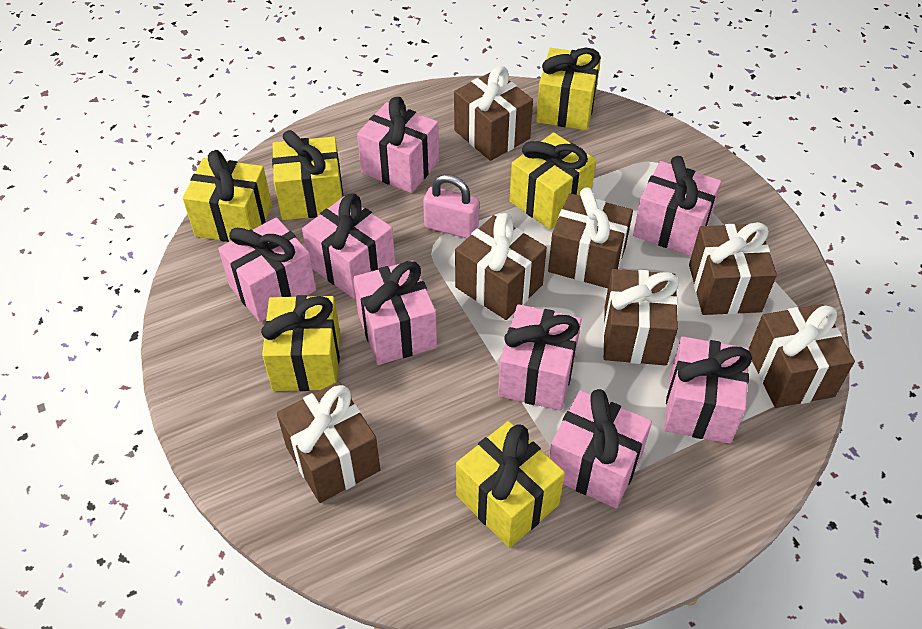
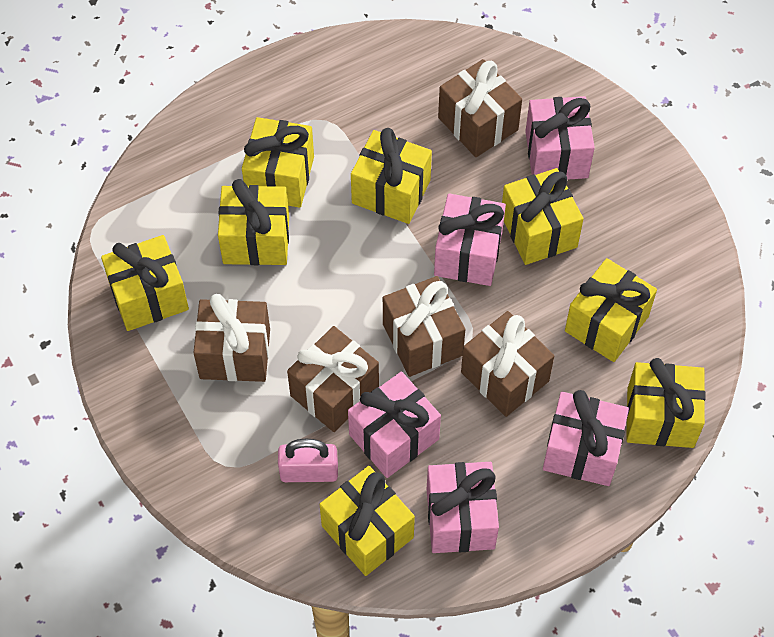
brown gift: [277,382,381,503] [454,66,533,161] [455,213,547,320] [548,187,633,288] [603,269,679,366] [689,222,777,315] [749,304,855,408] = 7 -> [193,294,270,382] [287,326,379,432] [383,276,465,377] [438,59,522,157] [461,311,554,417] = 5
pink gift: [218,217,316,322] [302,193,395,299] [353,260,437,365] [357,97,439,193] [498,304,581,411] [549,389,652,508] [633,156,722,256] [664,336,752,444] = 8 -> [348,371,441,478] [427,462,499,553] [434,193,506,286] [525,96,595,180] [543,390,629,486] = 5
yellow gift: [183,150,272,242] [261,295,340,391] [272,130,343,220] [456,421,565,548] [510,132,596,230] [536,48,601,130] = 6 -> [101,235,189,331] [218,179,289,265] [242,117,314,208] [320,466,415,576] [351,128,432,224] [502,168,583,265] [565,258,657,362] [626,358,706,448] = 8

